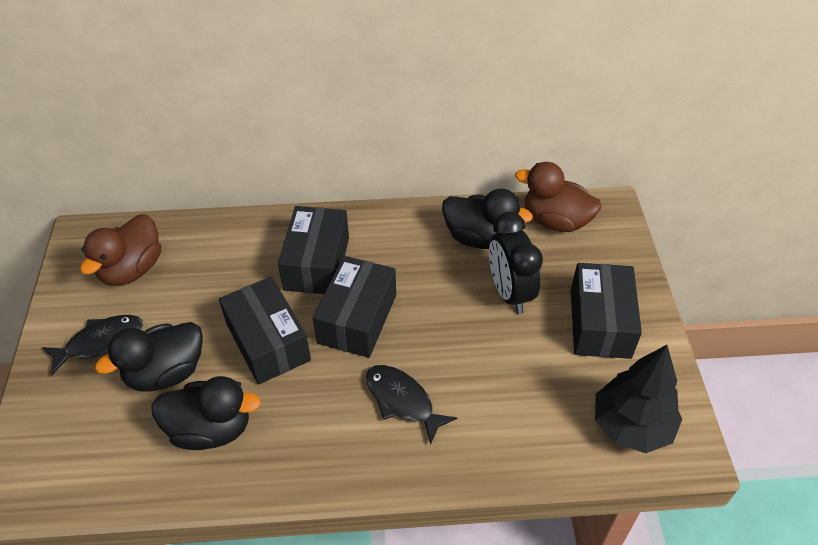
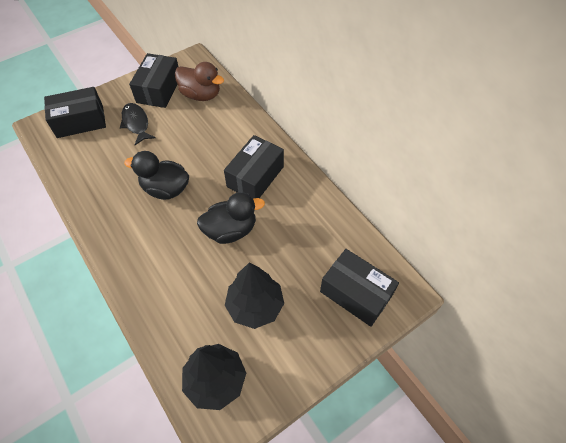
black clock: [489,212,543,314] = 1 -> none = 0
black duck: [95,322,203,392] [151,376,261,450] [442,189,533,249] = 3 -> [124,151,189,200] [197,192,265,244] = 2
black fish: [42,315,143,376] [366,365,457,445] = 2 -> [120,103,156,145] = 1
black tree: [595,345,682,453] = 1 -> [182,344,246,410] [225,262,284,329] = 2
brown duck: [80,214,161,286] [515,162,601,232] = 2 -> [175,62,224,101] = 1

